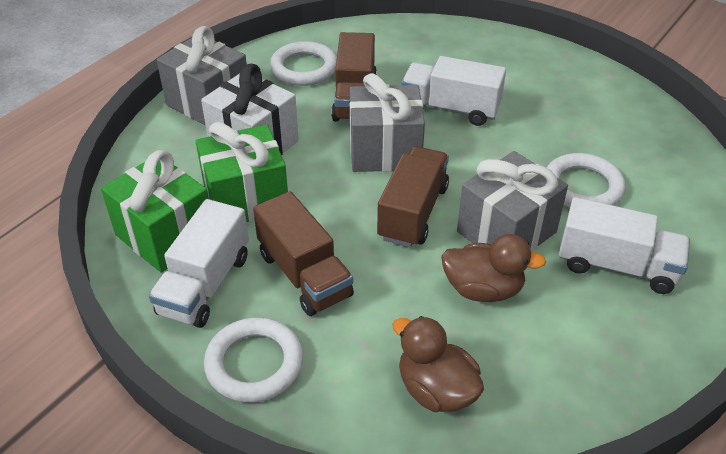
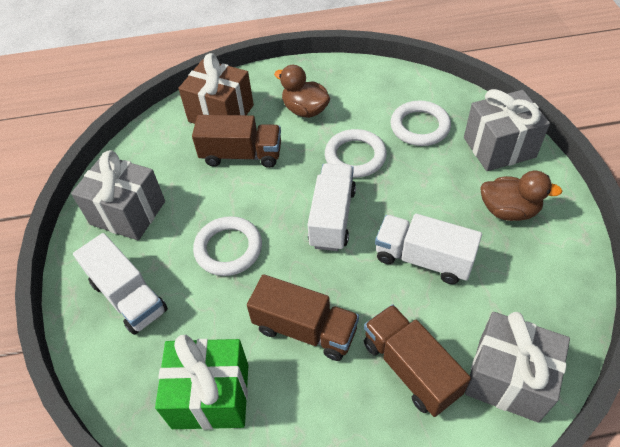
brown gift: none = 0 -> [178,53,254,124] = 1
green gift: [101,150,209,273] [196,122,288,222] = 2 -> [155,335,248,430] = 1
white gift: [201,64,299,155] = 1 -> none = 0

